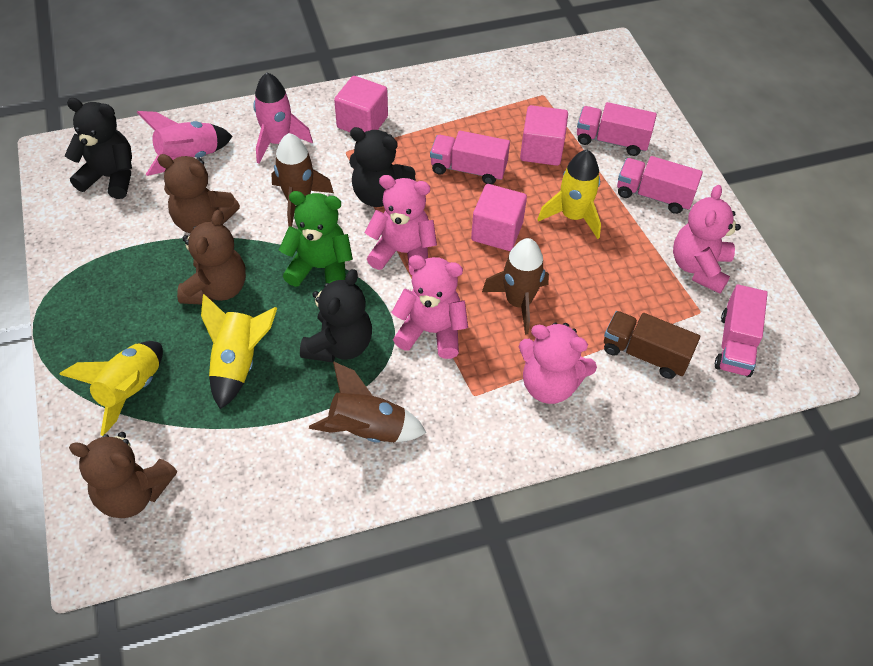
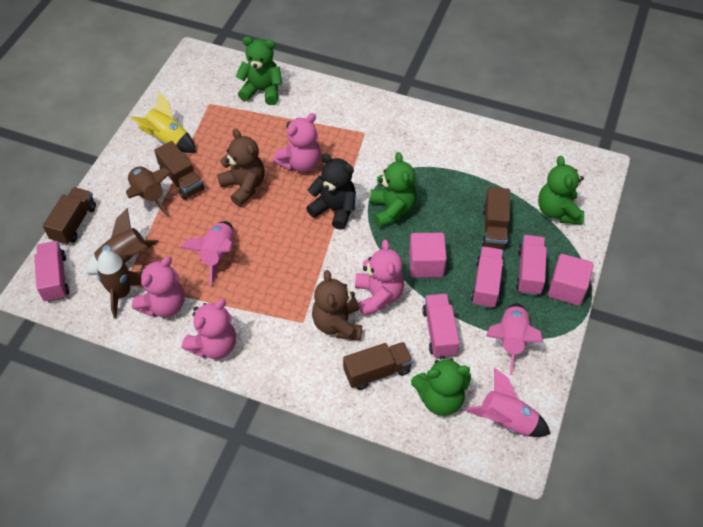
black teddy bear: [65,98,132,199] [300,269,372,363] [349,127,416,207] = 3 -> [306,154,356,230] = 1
brown teddy bear: [69,432,177,518] [157,154,240,233] [177,210,246,305] = 3 -> [217,129,265,206] [312,270,362,341] = 2
brown truck: [604,311,700,379] = 1 -> [43,187,96,245] [154,141,204,200] [343,342,413,390] [482,187,510,249] = 4
green teddy bear: [279,191,353,287] = 1 -> [235,37,282,105] [370,152,417,228] [411,356,471,416] [538,156,584,225] = 4
pink cube: [334,76,388,132] [471,184,527,251] [520,105,568,166] = 3 -> [409,233,447,278] [548,254,594,306] = 2
pink rocket: [137,111,233,176] [253,72,313,164] = 2 -> [180,221,234,285] [465,368,550,437] [486,303,543,375] = 3
yellow rocket: [59,341,163,436] [201,294,277,409] [537,150,601,239] = 3 -> [131,92,196,153] = 1

